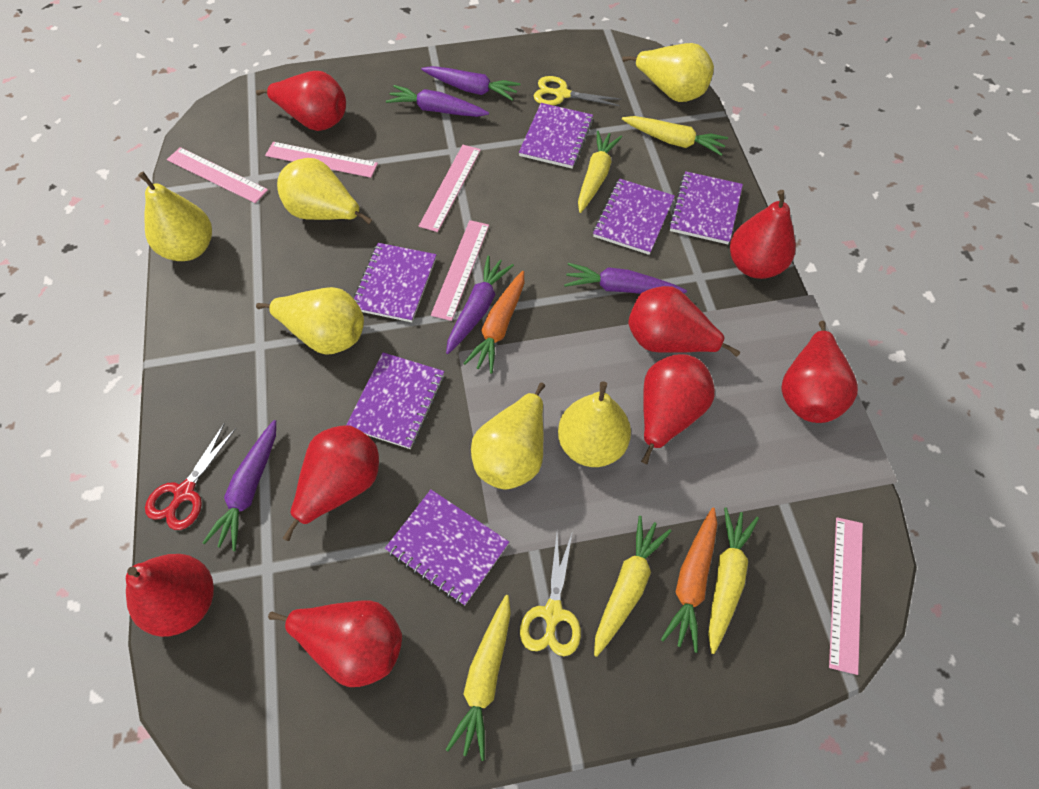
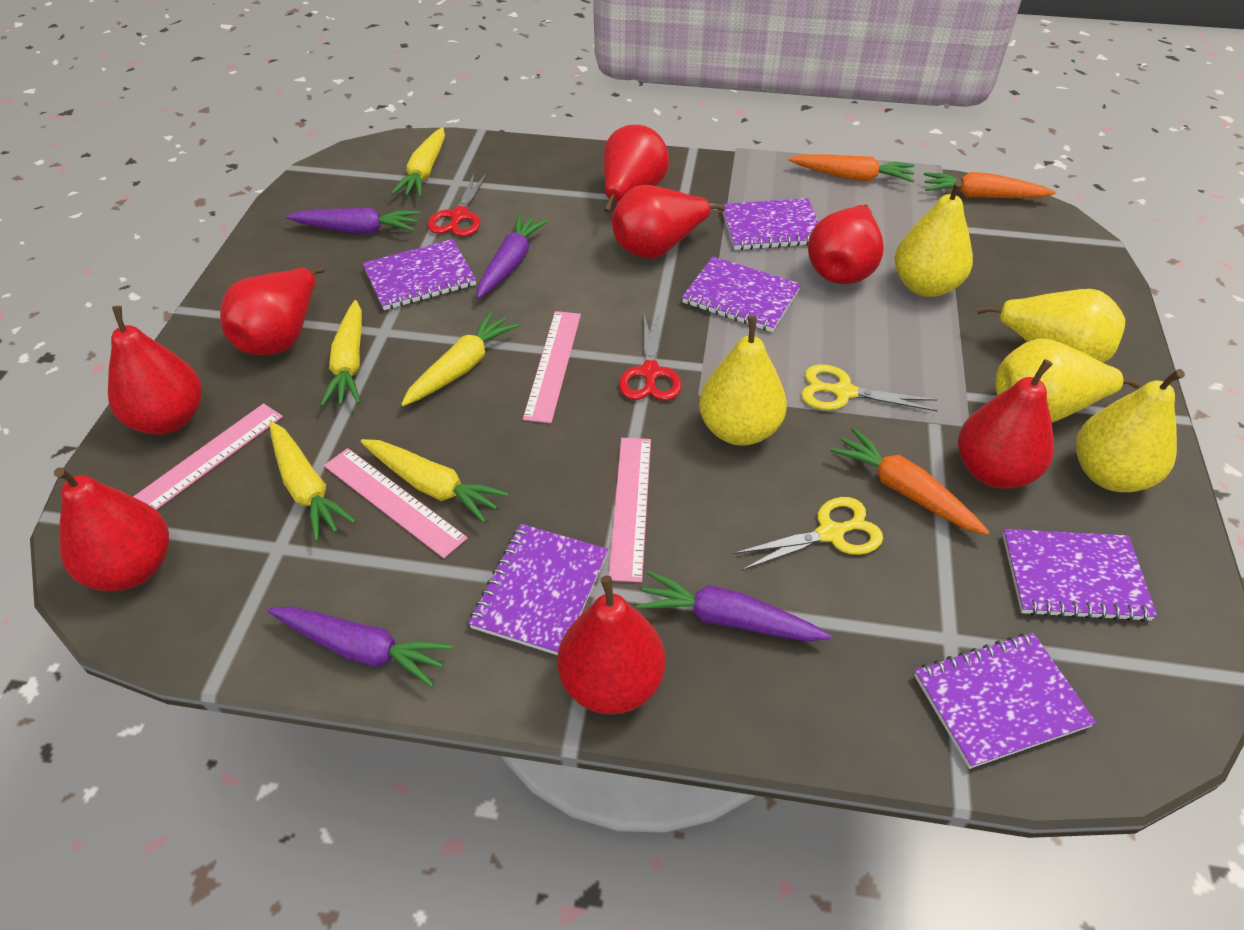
orange carrot: [463,271,524,373] [661,507,717,653] = 2 -> [789,154,914,182] [830,428,989,535] [924,172,1056,198] = 3
pink ruler: [167,147,268,203] [265,142,378,178] [419,145,481,232] [431,220,489,321] [829,517,863,675] = 5 -> [133,403,283,510] [324,448,467,558] [523,311,581,423] [609,438,651,582] = 4
purple carrot: [203,420,276,551] [386,85,489,117] [421,66,521,101] [446,256,514,354] [564,263,687,294] = 5 -> [268,606,453,687] [286,208,420,233] [477,214,548,299] [636,571,831,642] = 4
red scissors: [145,423,236,530] = 1 -> [427,173,487,237] [619,313,682,401] = 2
yellow pear: [138,172,212,261] [256,287,364,355] [277,158,372,224] [471,383,545,489] [558,381,631,467] [622,43,714,102] = 6 -> [699,316,787,446] [894,180,973,297] [977,289,1125,363] [995,339,1141,422] [1076,369,1185,492] = 5

